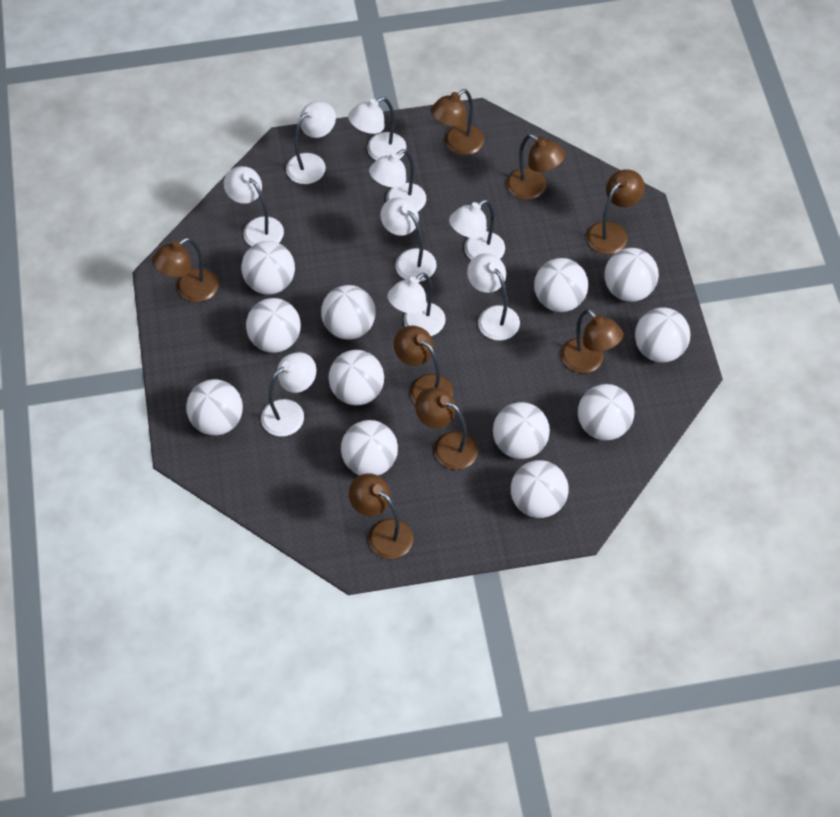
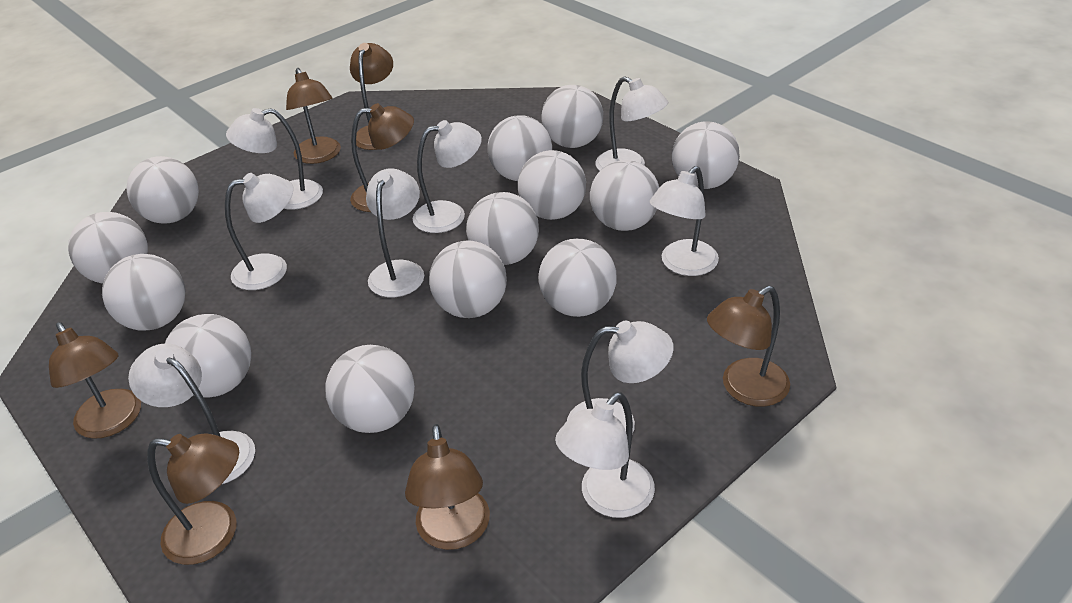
brown lamp: [152,238,218,302] [349,473,414,559] [394,325,453,403] [415,388,478,470] [430,89,484,155] [507,134,566,200] [561,309,623,373] [587,169,645,254] = 8 -> [49,322,141,439] [147,433,239,565] [286,68,341,164] [350,43,393,150] [350,103,414,212] [405,424,490,550] [707,286,790,407] = 7
white ball: [186,379,243,436] [241,241,295,295] [246,298,301,353] [321,285,375,340] [328,350,384,405] [341,420,398,475] [493,402,550,459] [511,460,569,518] [534,258,588,312] [578,384,634,441] [604,248,659,302] [635,307,690,363] = 12 -> [68,212,148,283] [102,254,186,331] [127,156,199,224] [165,314,251,398] [325,345,415,433] [429,240,507,318] [466,192,539,265] [488,115,552,181] [518,150,586,220] [539,238,616,317] [542,85,603,148] [590,160,659,231] [672,121,740,189] = 13

